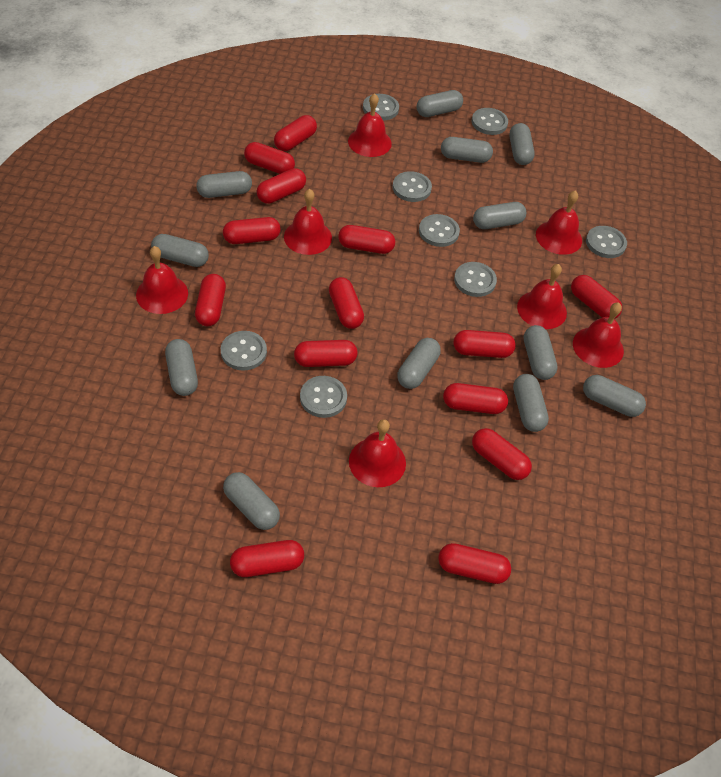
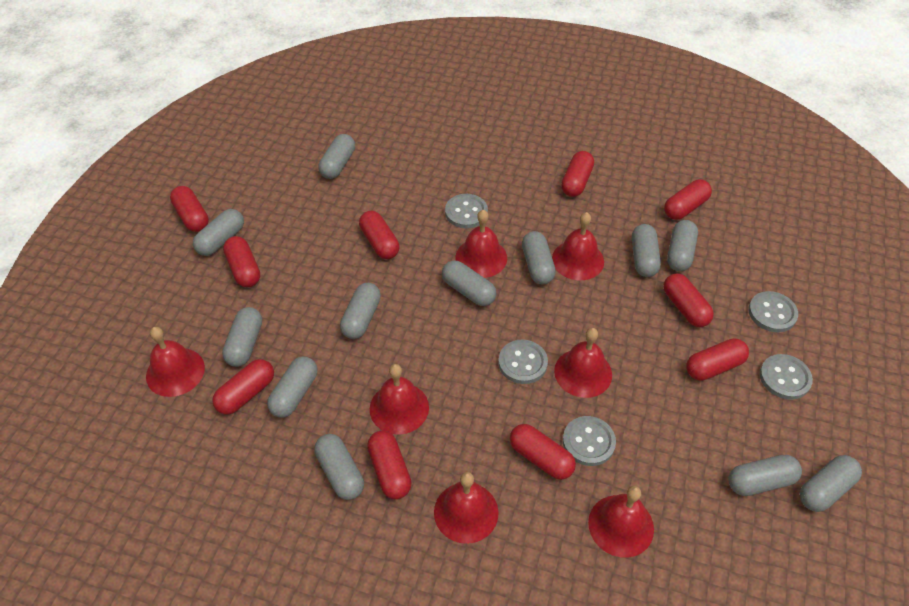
grey button: [221,331,267,371] [300,376,347,418] [363,94,399,121] [393,171,432,202] [419,214,460,247] [454,262,497,297] [472,108,508,135] [586,226,627,258] = 8 -> [445,194,488,228] [498,340,548,384] [563,416,616,466] [748,291,798,332] [760,354,813,400] = 5
red capsule: [195,274,226,326] [223,217,280,244] [230,540,304,577] [244,142,295,174] [257,168,306,204] [274,115,317,151] [294,340,358,367] [329,277,364,329] [338,225,395,254] [438,543,511,584] [443,383,508,414] [454,330,516,358] [472,428,532,480] [571,275,622,319] = 14 -> [170,186,209,232] [212,359,274,415] [223,236,260,287] [359,211,399,259] [367,430,412,499] [510,424,576,480] [561,151,594,197] [663,274,714,327] [664,179,712,220] [686,338,749,381] = 10

